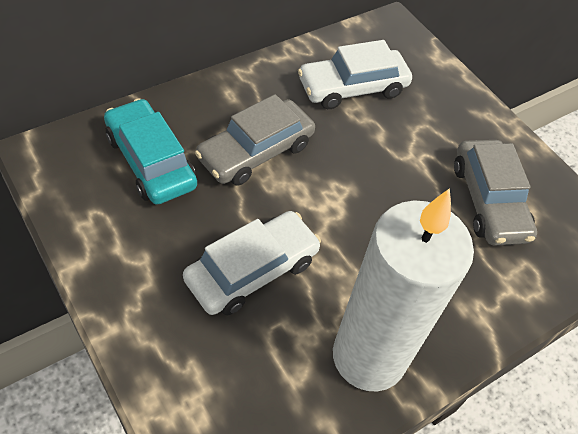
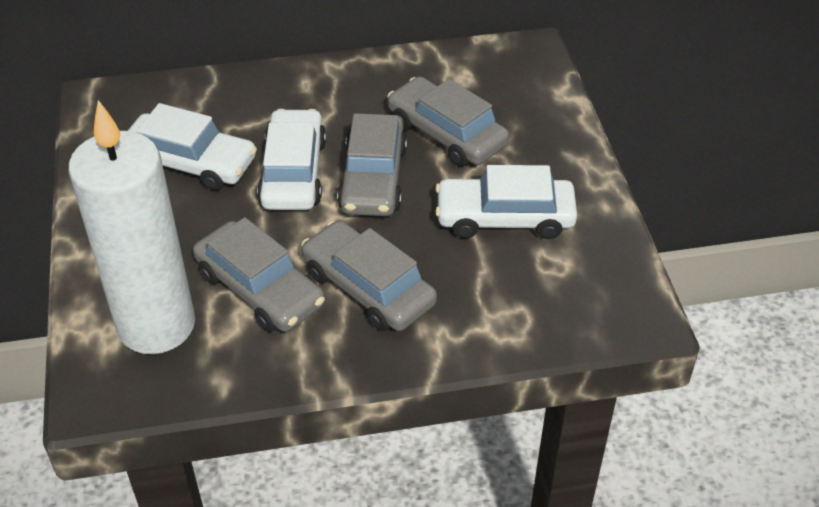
grey car: [195,94,315,186] [454,140,537,246] = 2 -> [193,217,325,332] [301,220,437,331] [337,113,407,216] [387,76,509,166] = 4
turquoise car: [104,98,197,205] = 1 -> none = 0
white car: [183,211,321,315] [298,40,412,109] = 2 -> [128,103,257,191] [257,109,326,210] [435,165,577,239] = 3

